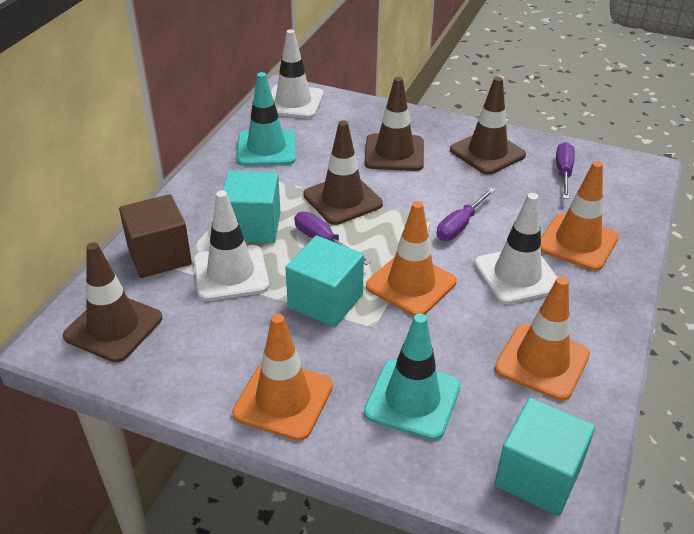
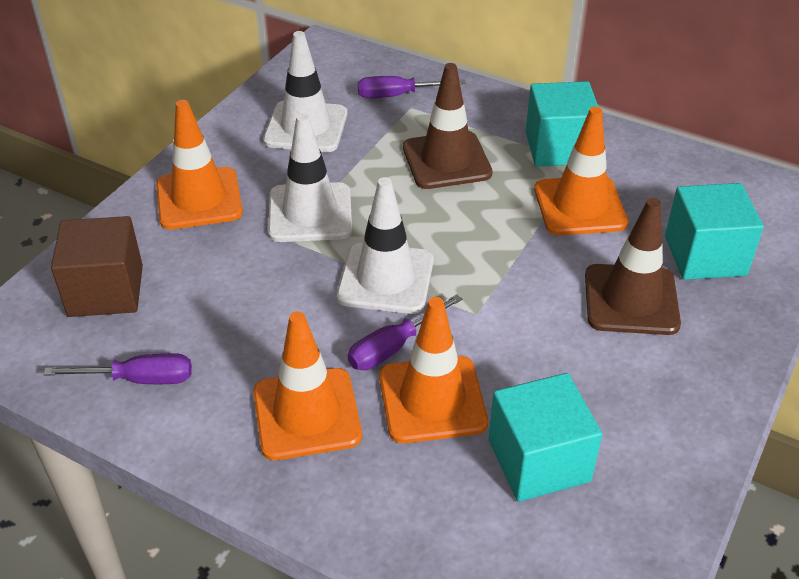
brown traffic cone: [63,242,162,363] [303,120,383,225] [364,77,424,171] [450,76,526,175] = 4 -> [403,63,493,189] [585,198,681,335] = 2
turquoise traffic cone: [236,72,296,166] [364,314,460,440] = 2 -> none = 0

